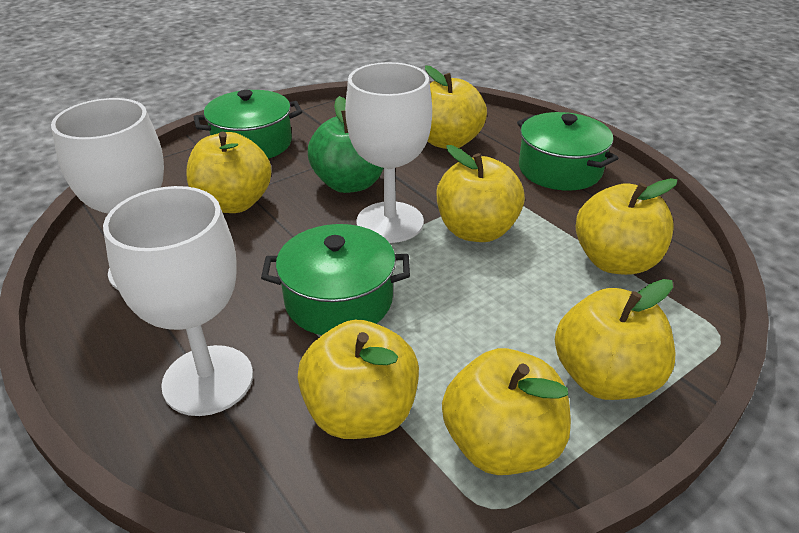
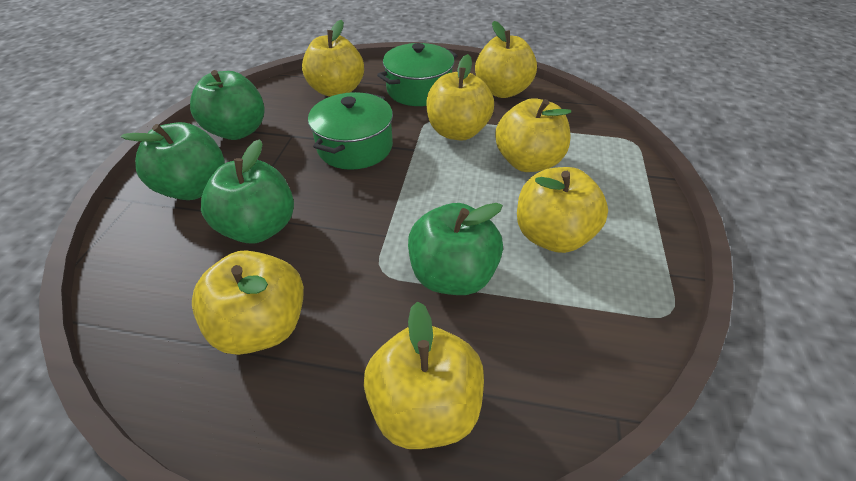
green apple: [308,96,384,193] = 1 -> [121,122,225,200] [190,70,265,140] [201,139,294,243] [408,203,503,295] = 4
green pot: [194,90,302,159] [261,224,410,335] [517,112,618,191] = 3 -> [308,92,393,170] [377,43,458,106] = 2
white goblet: [51,98,164,290] [103,186,253,416] [345,62,432,243] = 3 -> none = 0

